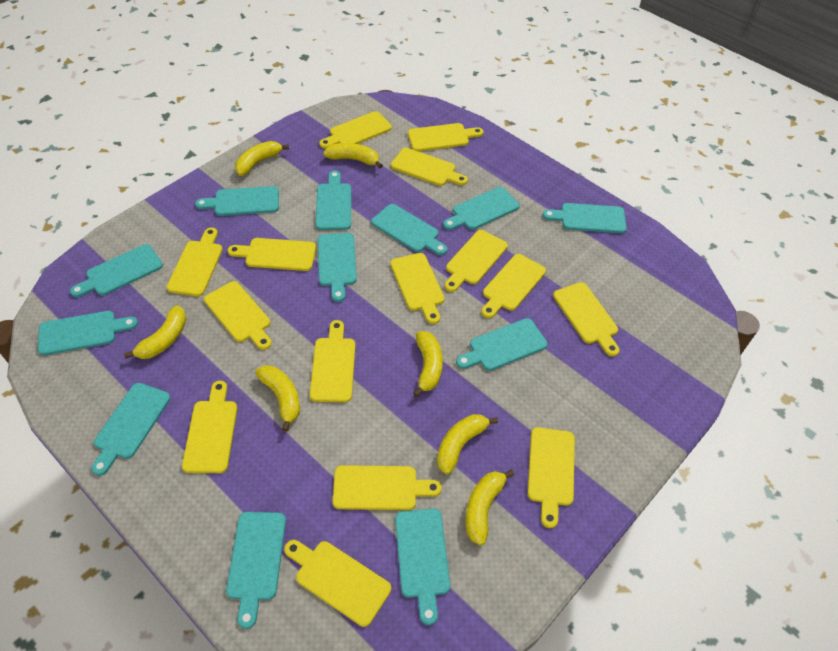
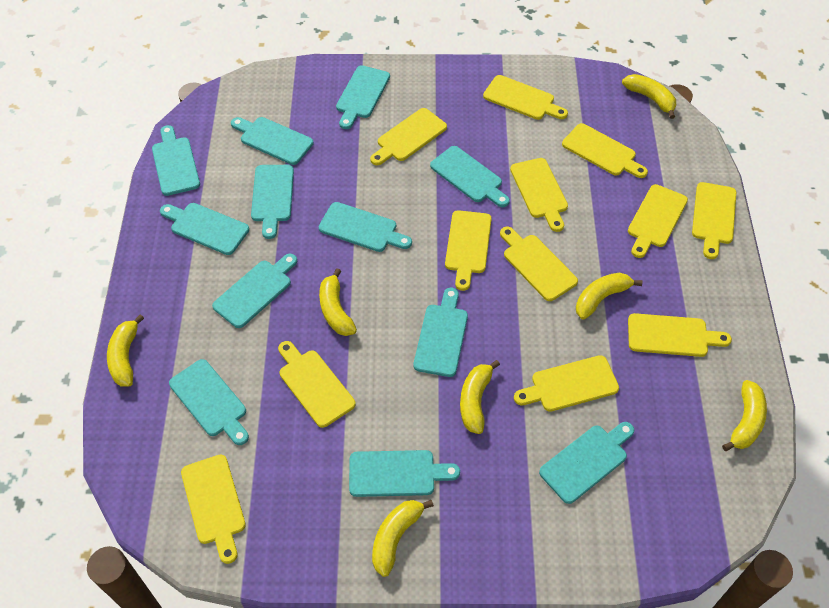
yellow cutting board: [167,228,223,296] [182,381,237,473] [204,281,272,350] [228,238,316,271] [284,540,391,627] [310,320,355,402] [319,111,392,149] [333,465,442,510] [390,253,445,324] [391,147,468,186] [408,123,483,151] [445,230,508,292] [481,254,546,318] [527,427,575,528] [553,282,620,357] = 15 -> [181,455,246,564] [278,341,356,428] [370,108,447,165] [445,210,492,291] [483,75,568,120] [500,227,578,301] [510,158,568,232] [514,355,619,412] [562,123,648,178] [628,184,688,258] [628,313,732,357] [692,182,736,259] = 12

